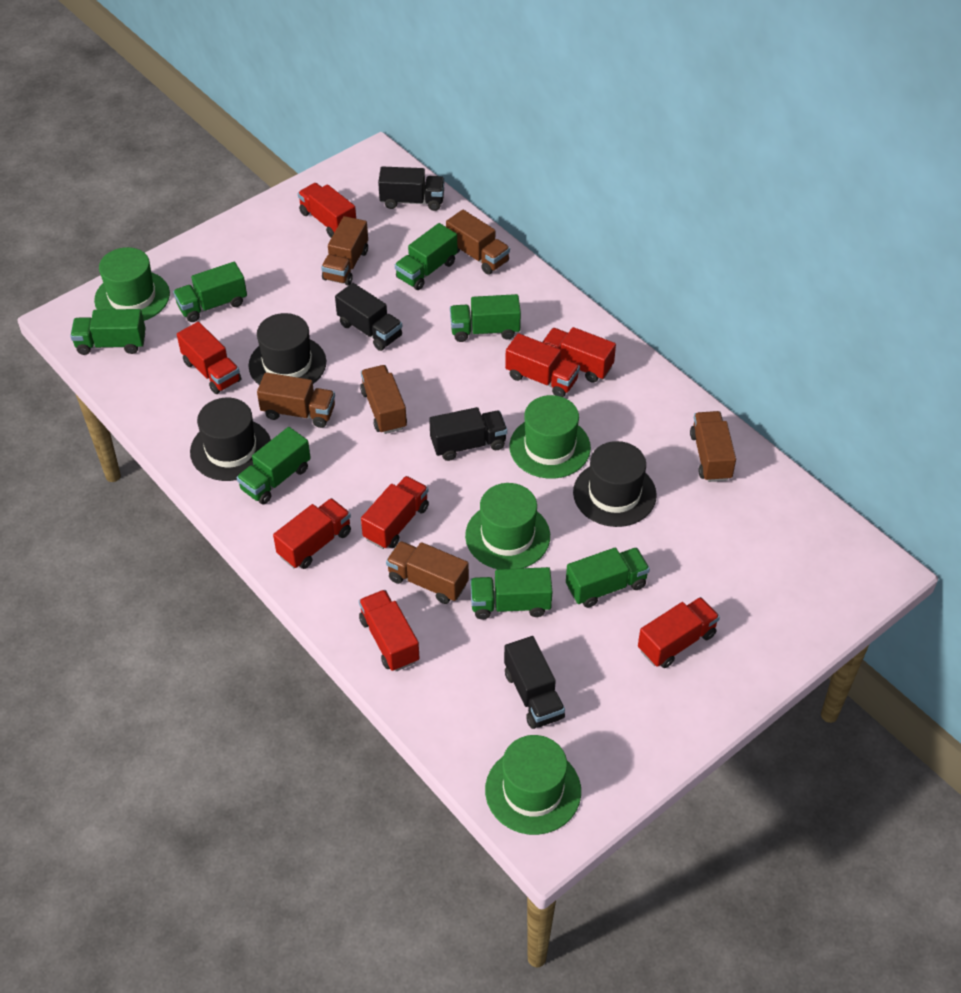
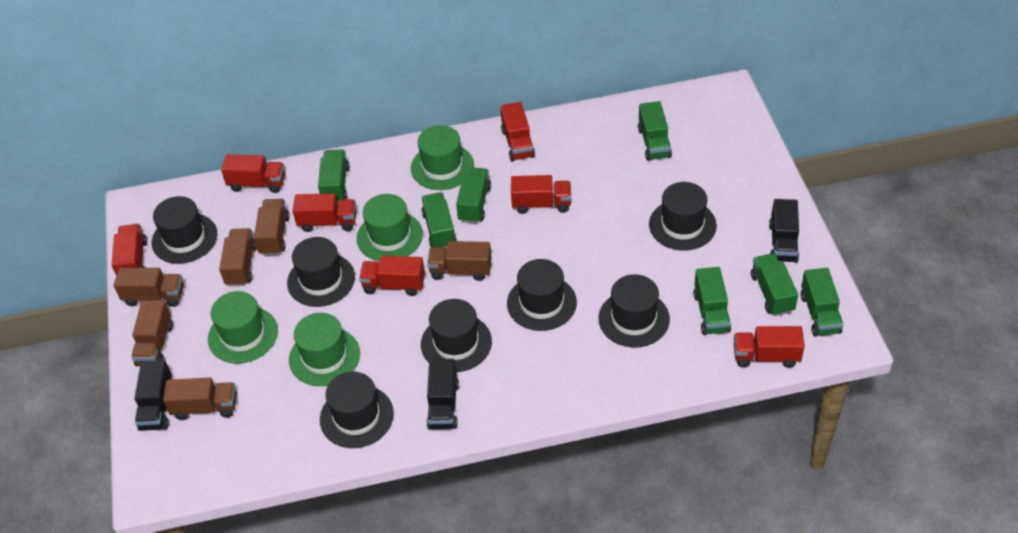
black hat: [190,398,271,481] [248,313,326,385] [573,441,657,527] = 3 -> [152,196,218,264] [287,237,355,307] [320,372,394,448] [421,299,492,372] [507,259,577,331] [598,274,670,347] [649,182,717,251] = 7
black truck: [335,283,402,351] [378,166,445,211] [429,407,507,461] [504,636,565,729] = 4 -> [134,360,173,431] [427,359,459,430] [769,199,799,263] = 3
red truck: [177,322,241,394] [273,498,351,569] [298,183,356,238] [359,590,420,671] [361,476,429,549] [505,333,580,397] [542,327,616,383] [638,597,720,668] = 8 -> [112,224,147,276] [221,155,285,193] [292,193,357,232] [359,256,425,296] [500,102,535,161] [511,175,571,214] [734,326,805,368] = 7

